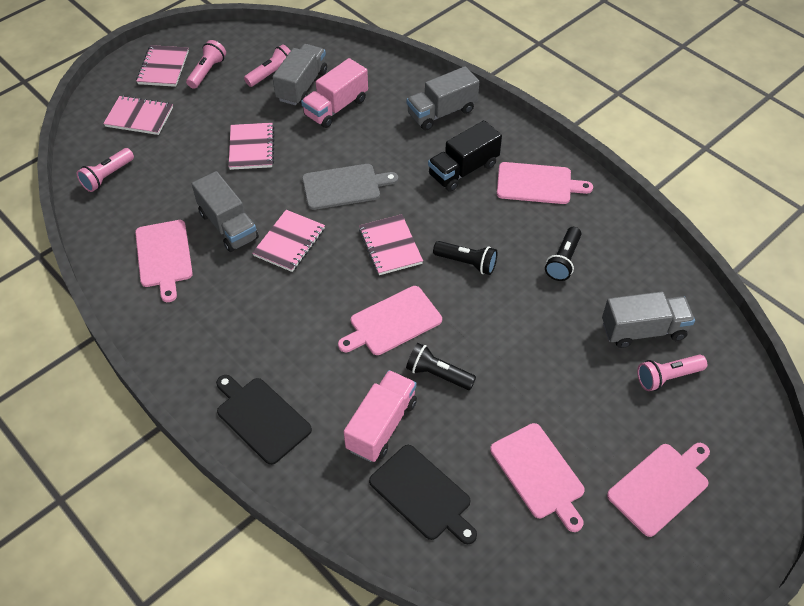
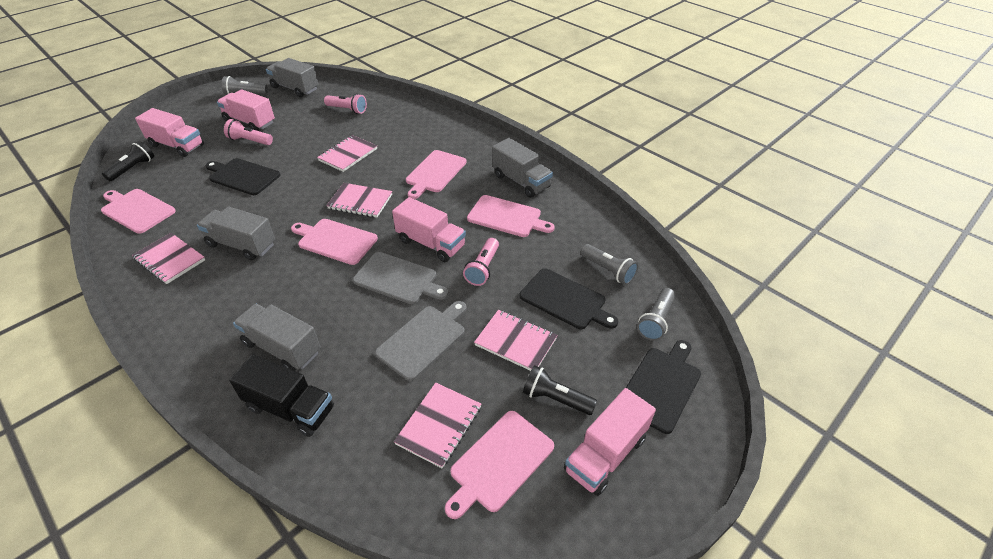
black cutting board: [216,375,312,465] [369,445,477,544] = 2 -> [206,158,281,195] [519,268,618,329] [626,340,701,434] = 3
black flashlight: [406,343,476,390] [433,241,497,275] [545,227,581,281] = 3 -> [102,141,154,181] [523,365,597,415] = 2
grey cutting board: [302,164,398,210] = 1 -> [353,252,448,304] [375,301,467,381] = 2
grey flashlight: none = 0 -> [222,76,268,94] [581,244,638,285] [637,288,675,341] = 3
pink flashlight: [76,148,134,192] [186,40,226,89] [244,44,290,87] [637,355,707,391] = 4 -> [224,119,273,145] [324,94,367,114] [463,238,499,286] = 3
pink truck: [301,58,368,128] [344,370,417,462] = 2 -> [135,108,204,157] [217,89,275,131] [392,197,466,262] [564,388,656,496] = 4

